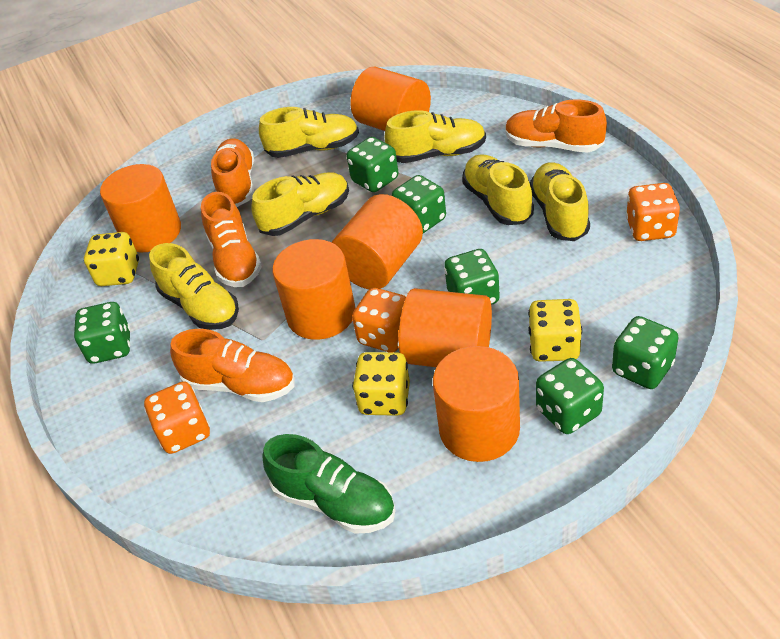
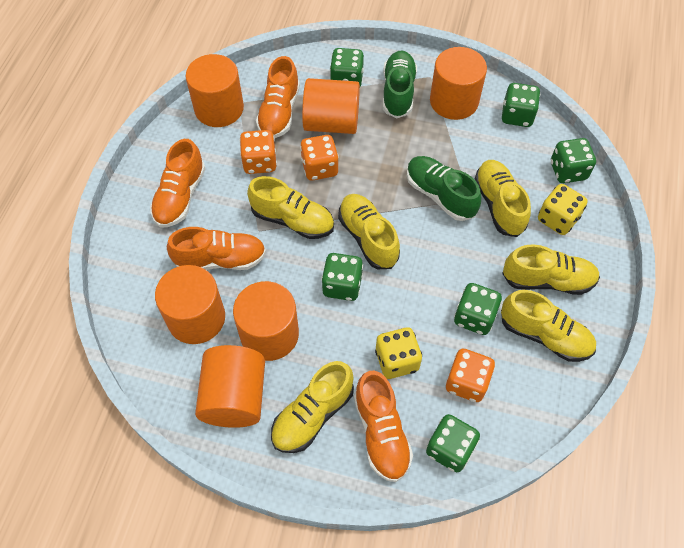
green shoe: [262,434,395,534] = 1 -> [383,50,417,118] [407,156,481,221] = 2
yellow dice: [84,232,139,286] [352,352,410,416] [528,299,582,362] = 3 -> [375,327,422,379] [538,184,588,235] = 2

